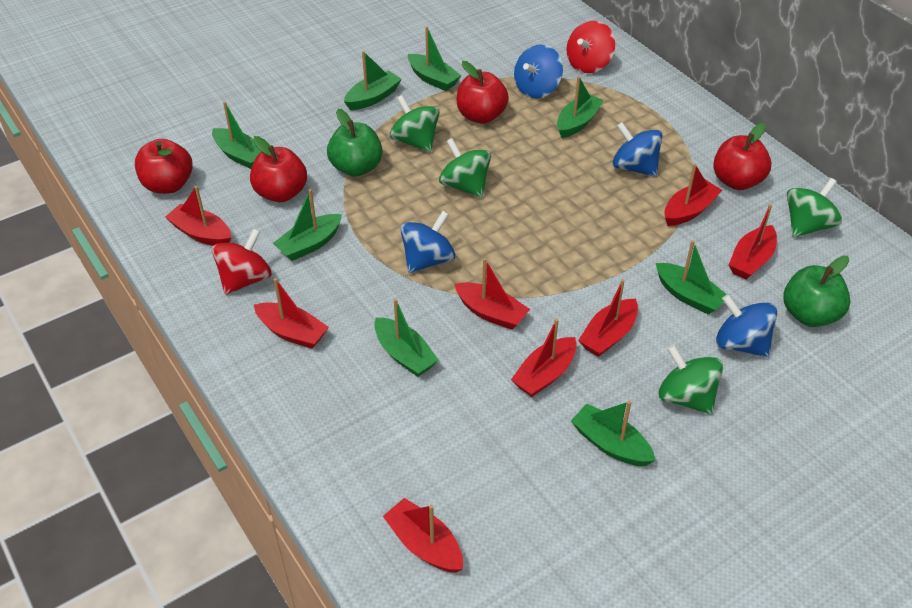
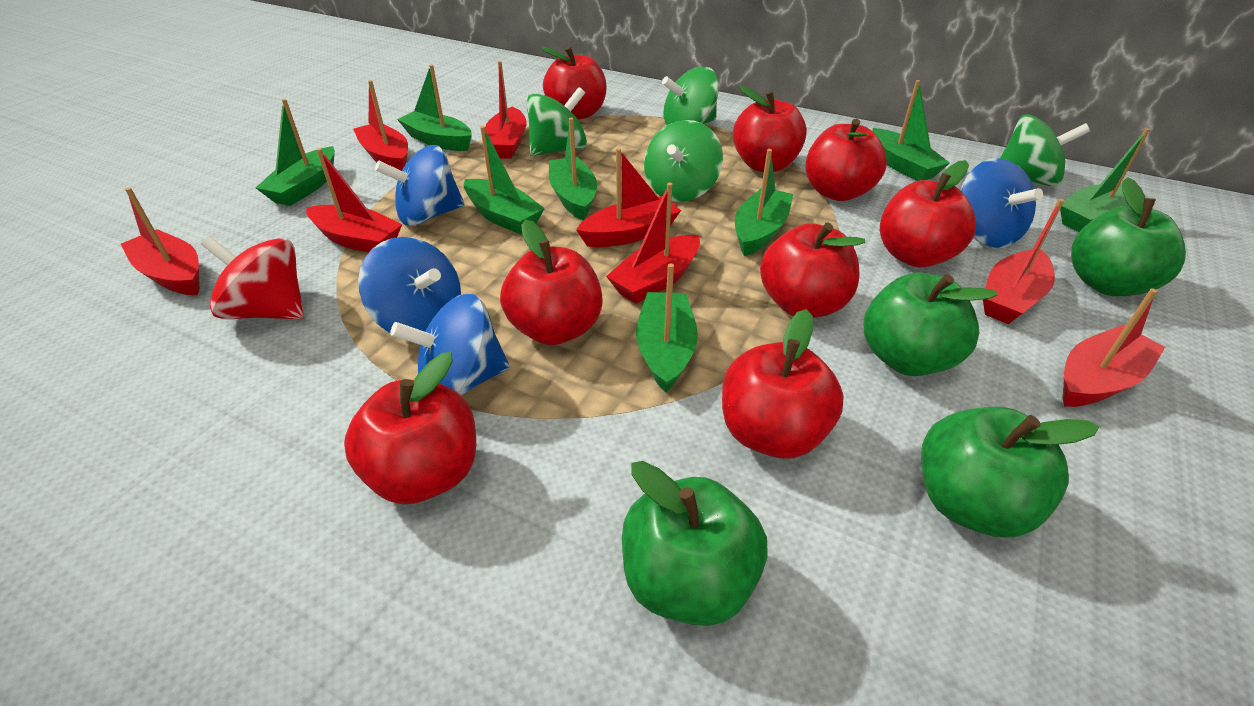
green apple: [327,109,382,177] [783,256,851,327] = 2 -> [622,461,768,626] [864,273,998,376] [921,407,1099,538] [1071,177,1186,296] = 4
red apple: [135,139,193,194] [250,136,307,202] [456,61,509,124] [713,123,771,190] = 4 -> [344,352,476,504] [500,219,603,345] [541,47,606,120] [722,309,844,459] [733,86,807,172] [760,223,865,318] [805,119,887,201] [880,160,976,268] = 8
red spinning top: [212,229,272,295] [566,21,615,73] = 2 -> [201,236,304,319] = 1

